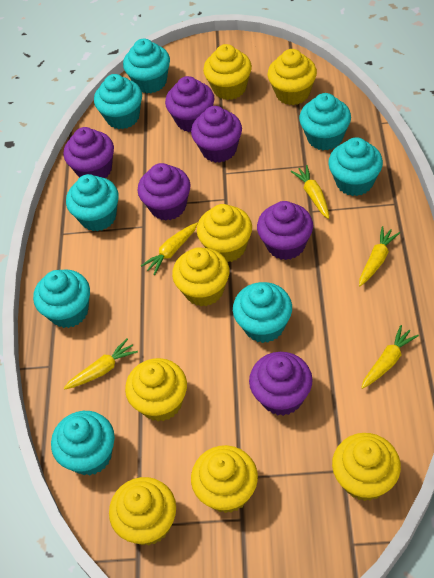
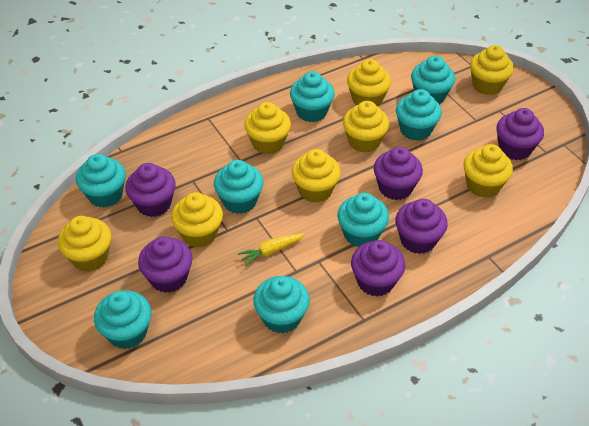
yellow carrot: [64,338,138,390] [141,223,198,275] [291,165,329,219] [359,226,400,286] [361,325,419,389] = 5 -> [238,234,305,266] = 1

